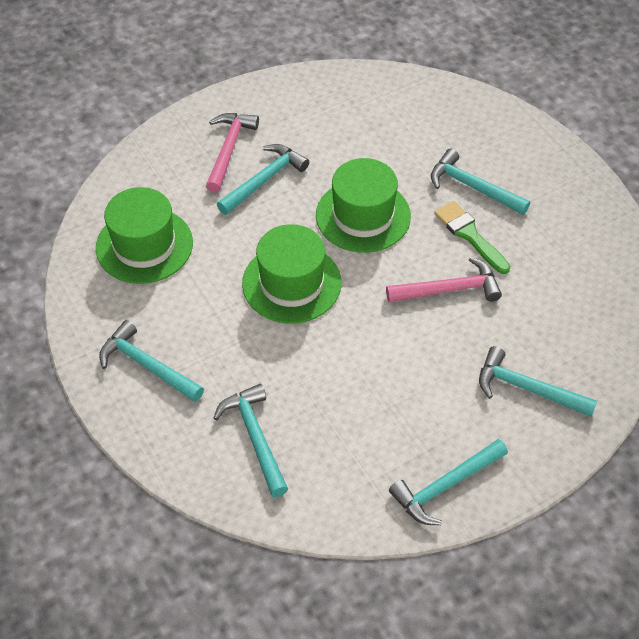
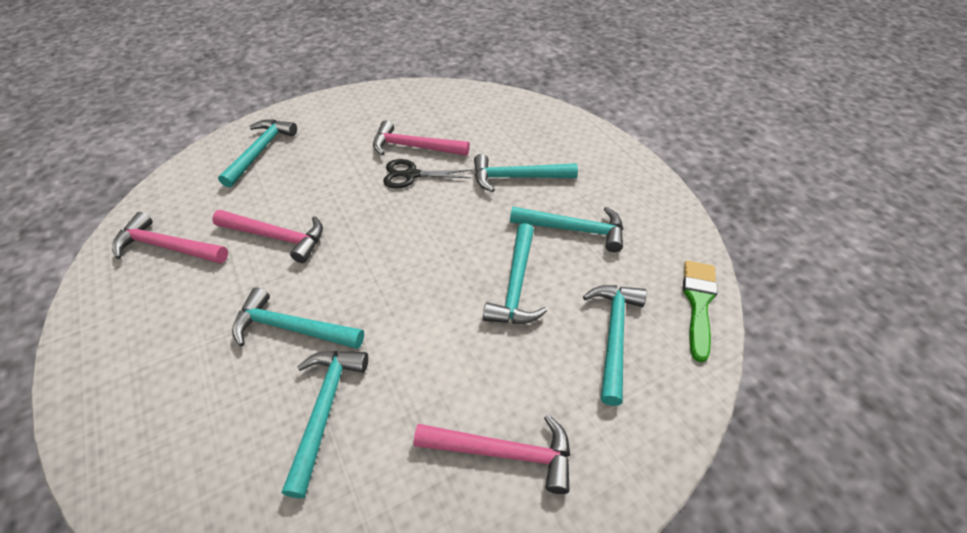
black scissors: none = 0 -> [383,159,472,189] = 1
green hat: [96,187,193,284] [242,224,341,324] [316,158,411,253] = 3 -> none = 0
pink hammer: [206,113,259,193] [386,257,502,302] = 2 -> [112,212,228,263] [212,210,323,263] [373,120,470,156] [414,414,570,494] = 4
turquoise hammer: [99,320,204,402] [214,384,288,497] [217,144,309,215] [389,439,508,525] [431,149,530,215] [479,346,597,417] = 6 -> [218,119,297,188] [232,287,364,349] [282,351,368,499] [474,154,578,192] [483,223,547,324] [510,207,623,252] [583,285,647,406] = 7

